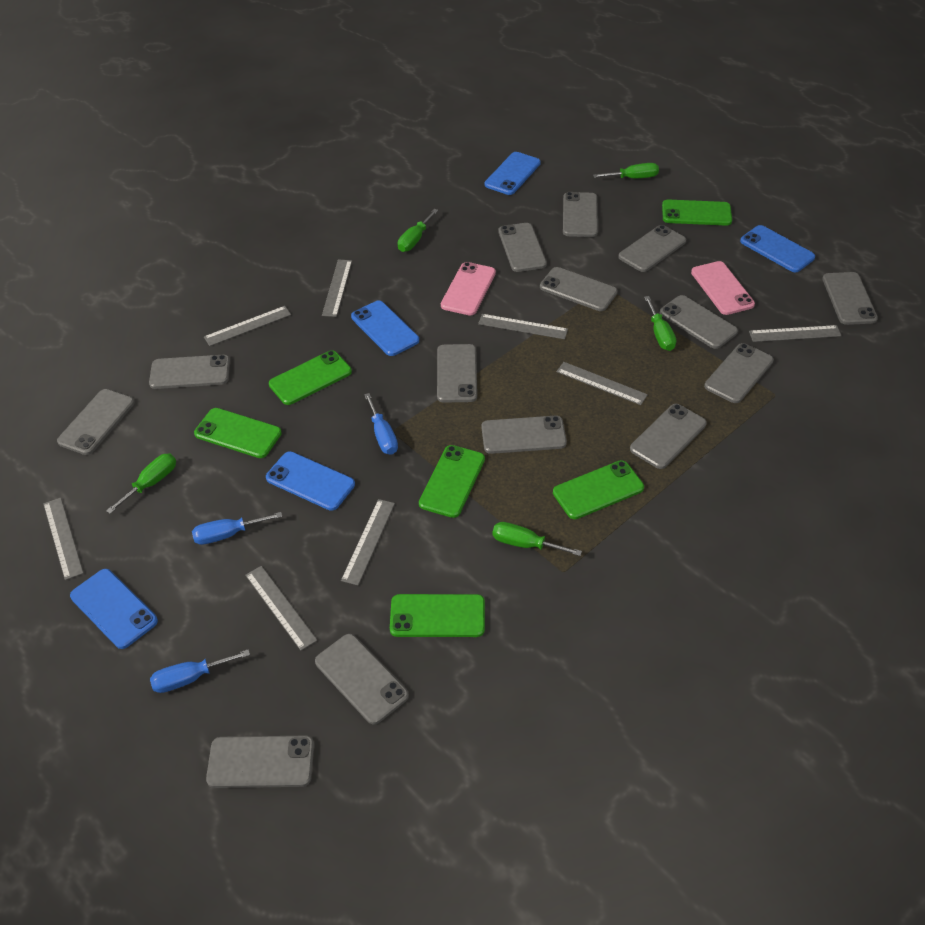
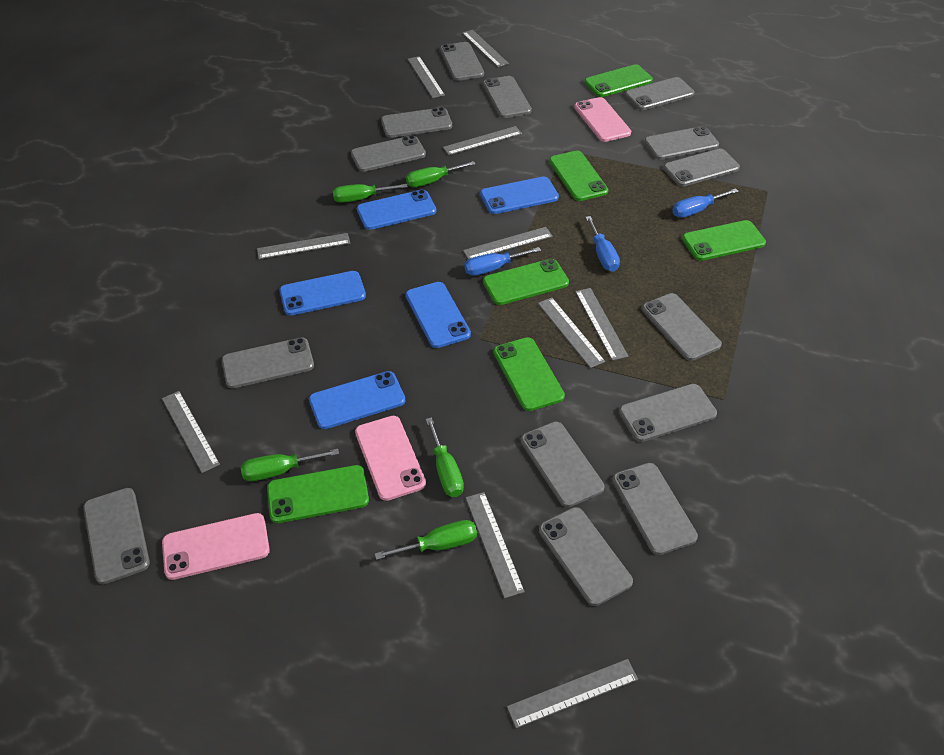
grey ruler: [43,498,84,580] [204,306,291,346] [245,566,317,650] [322,259,352,317] [341,499,395,585] [478,314,568,339] [557,362,648,405] [749,325,842,342] = 8 -> [162,391,220,473] [257,233,350,259] [408,56,445,98] [443,126,522,155] [462,30,509,67] [463,227,553,259] [466,492,525,598] [507,659,638,728] [538,298,605,368] [575,288,628,361] = 10
pink phone: [441,262,496,316] [691,261,755,315] = 2 -> [162,513,270,580] [355,416,426,501] [574,97,631,142] = 3

